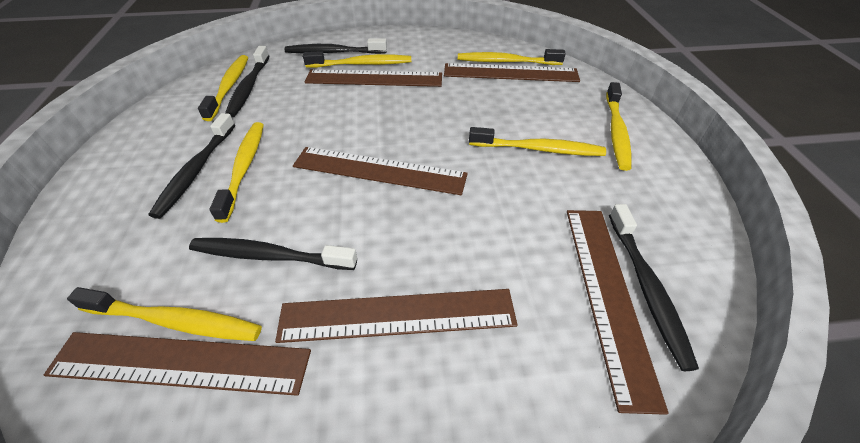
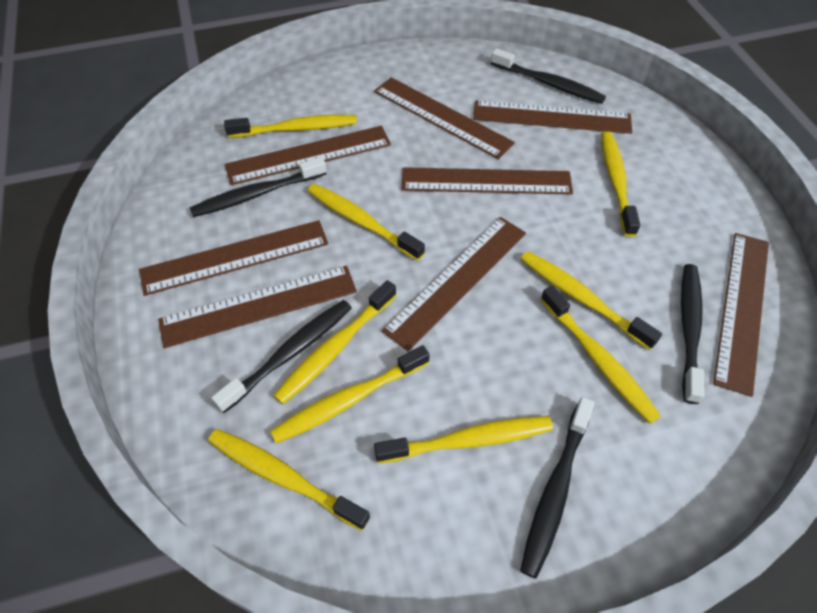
brown ruler: [44,332,311,396] [275,289,517,343] [293,147,468,195] [305,69,442,87] [444,63,580,82] [567,210,669,415] = 6 -> [139,220,328,296] [158,265,357,348] [225,126,391,185] [374,77,515,159] [382,217,526,352] [402,167,573,195] [473,100,632,134] [713,233,769,397] = 8
yellow toothbrush: [67,287,262,341] [198,55,248,121] [209,122,264,223] [303,51,411,68] [458,49,566,65] [469,127,606,156] [606,82,632,171] = 7 -> [208,429,370,531] [224,114,357,138] [270,345,430,443] [273,280,397,404] [308,184,425,261] [374,416,553,463] [521,251,662,350] [540,285,661,424] [601,131,640,237] = 9

